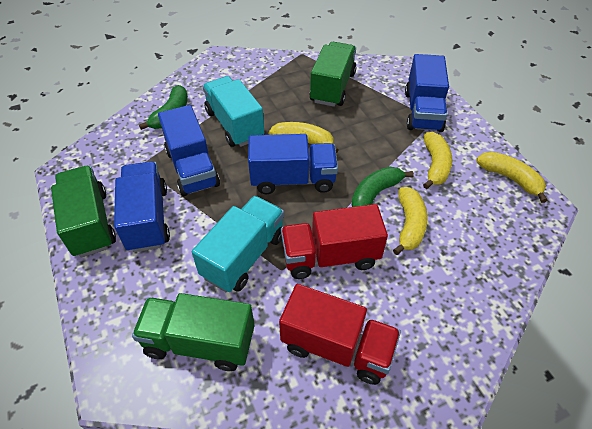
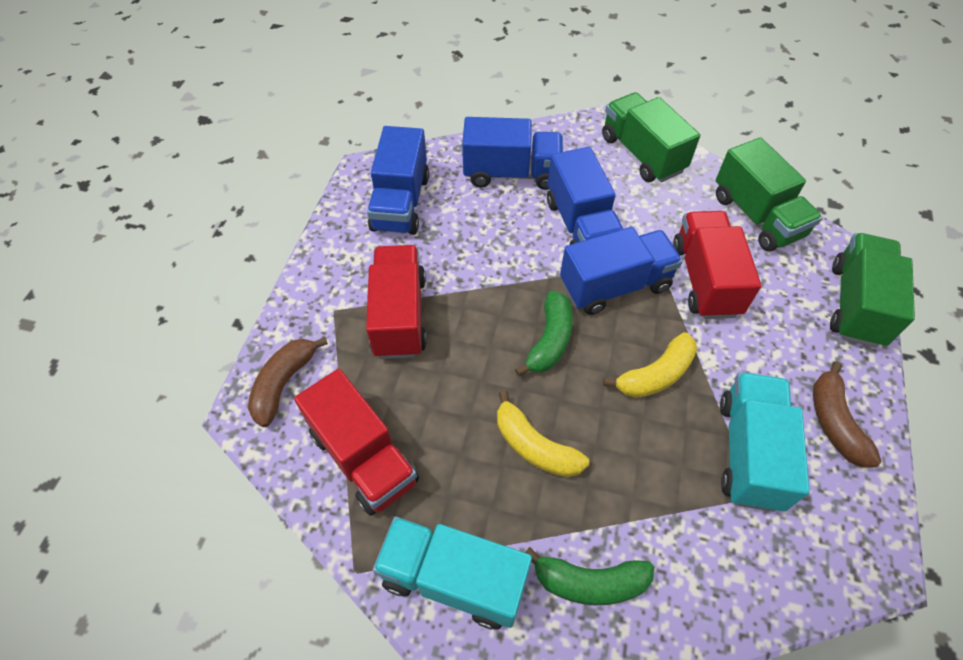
brown banana: none = 0 -> [248,337,328,427] [813,361,881,467] = 2
red truck: [279,284,401,385] [281,204,388,279] = 2 -> [294,369,419,516] [366,245,427,359] [673,211,761,319] = 3
yellow banana: [268,122,339,153] [393,187,428,255] [423,132,452,189] [476,151,548,203] = 4 -> [497,390,589,477] [603,332,697,398] = 2

